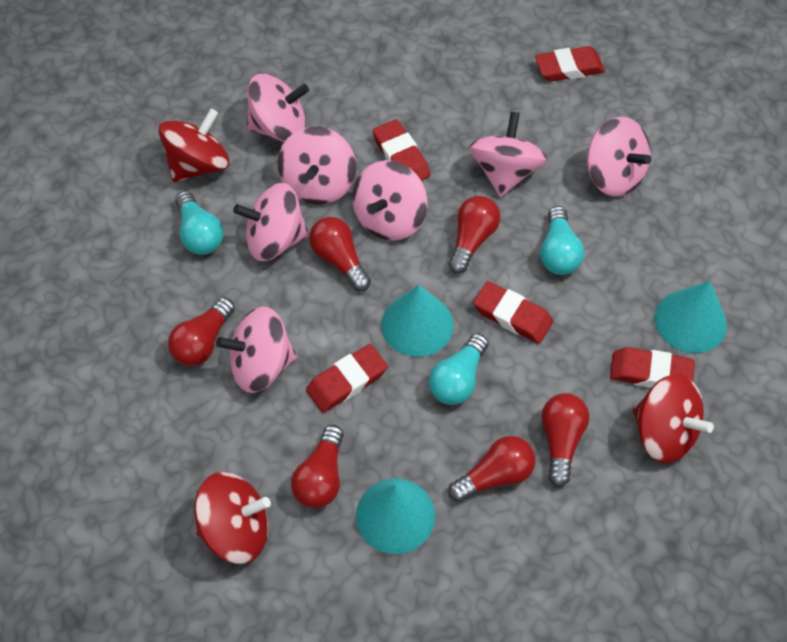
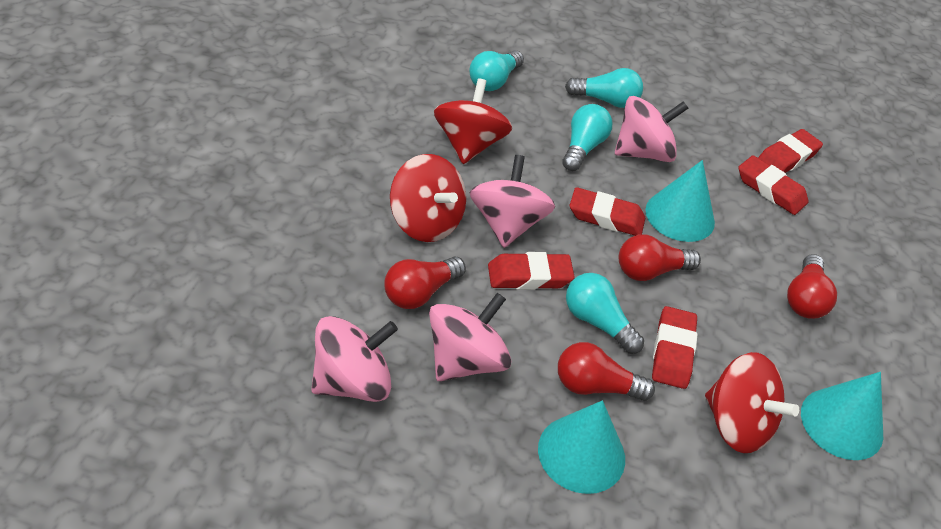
pink spinning top: [216,307,297,393] [233,183,309,261] [247,74,309,142] [278,126,356,205] [352,160,427,241] [469,112,547,197] [587,117,651,197] = 7 -> [311,316,398,402] [429,293,511,381] [470,155,555,248] [615,96,688,162] = 4
red light bulb: [168,297,235,366] [291,425,344,508] [309,217,371,291] [448,436,536,502] [449,196,501,274] [542,393,589,487] = 6 -> [384,256,466,309] [558,342,655,401] [619,234,701,281] [787,254,837,319] = 4
turquoise light bulb: [175,191,224,255] [429,333,488,405] [540,206,584,275] = 3 -> [470,50,524,91] [562,104,613,171] [565,68,643,108] [566,273,644,354] = 4

